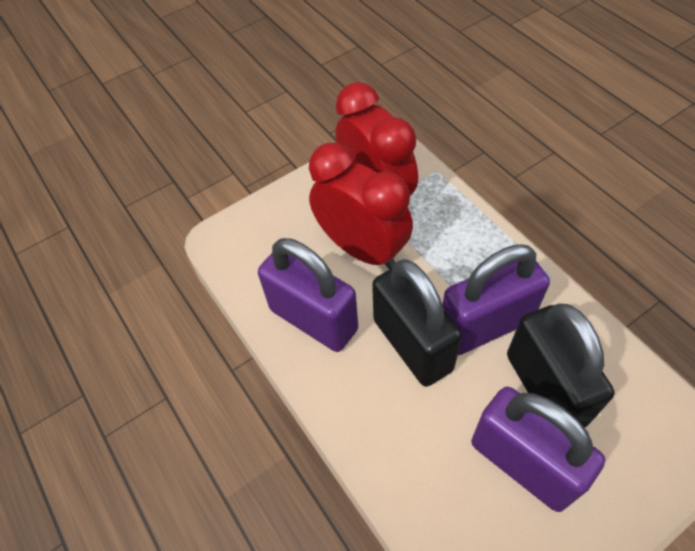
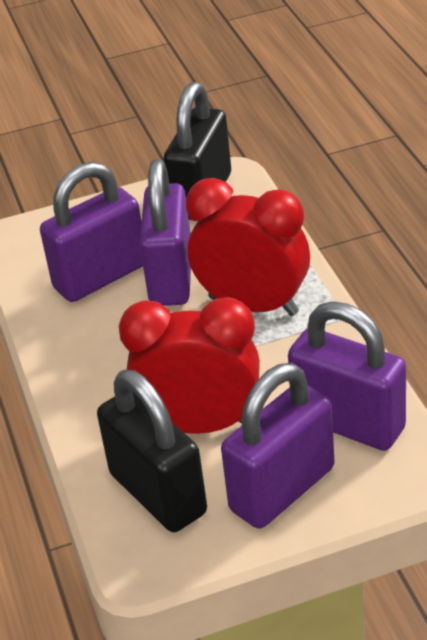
purple padlock: [258,238,358,352] [442,244,550,355] [471,387,605,512] = 3 -> [40,162,143,302] [139,159,191,306] [221,363,334,529] [288,302,406,451] = 4

